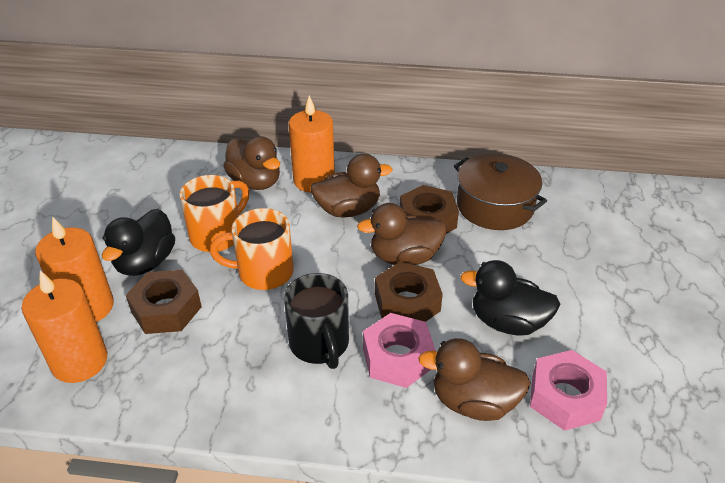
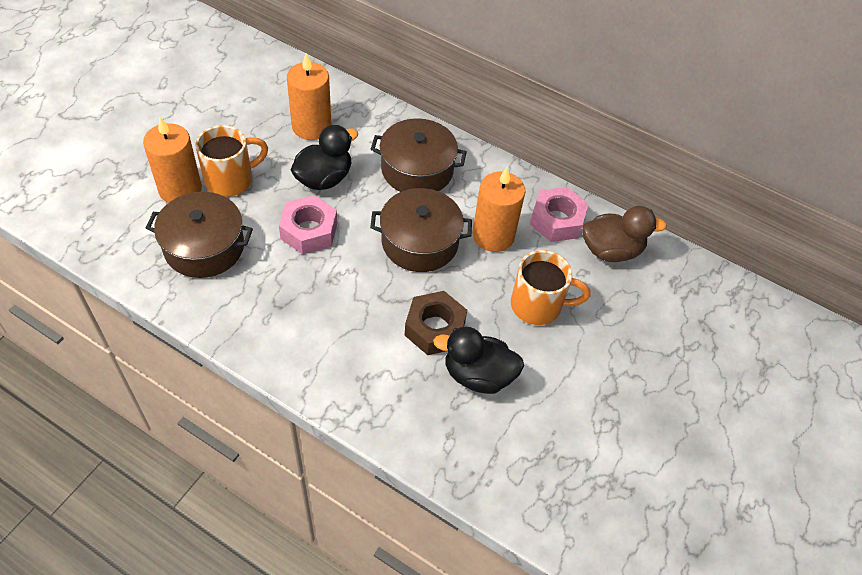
black mug: [284,273,349,369] = 1 -> none = 0
brown duck: [223,136,280,190] [310,153,393,218] [357,203,447,265] [418,338,531,421] = 4 -> [582,206,667,262] = 1
brown nut: [126,270,202,334] [375,262,443,322] [400,185,459,234] = 3 -> [405,291,467,355] = 1
brown pot: [454,153,547,230] = 1 -> [146,192,253,278] [370,188,472,272] [371,118,467,192] = 3

